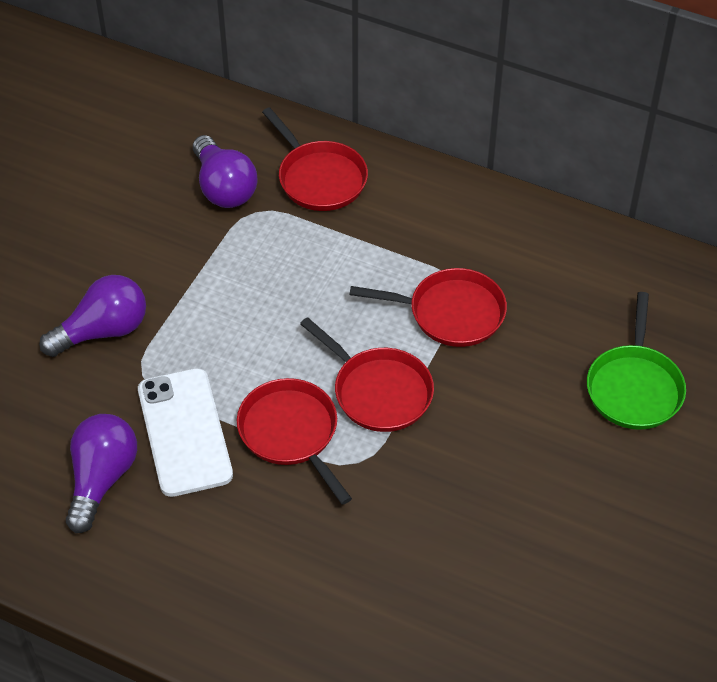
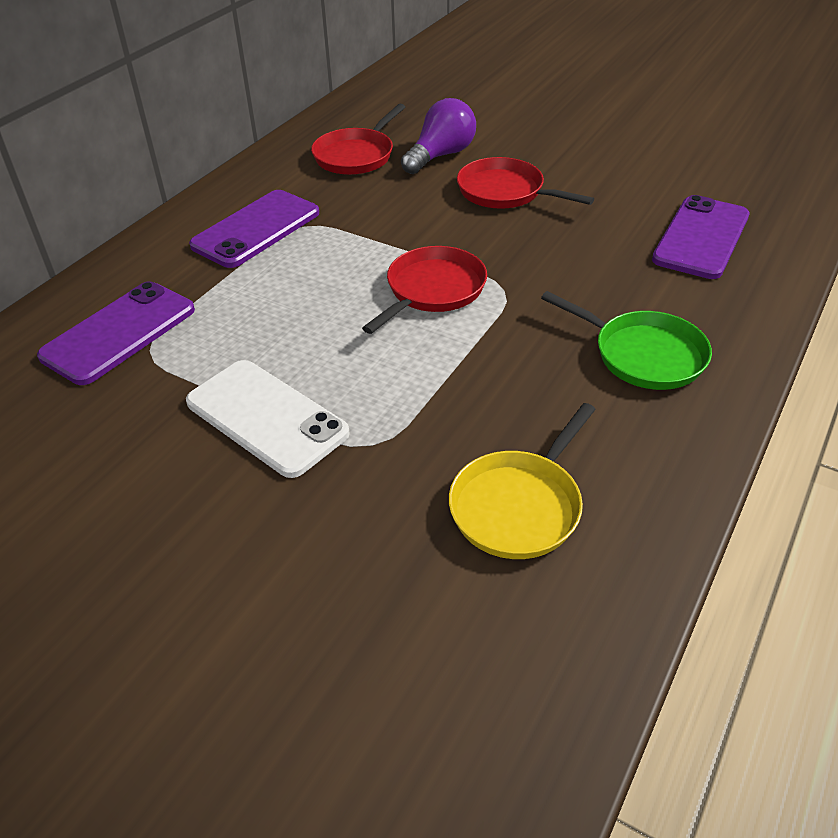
purple light bulb: [39,275,146,357] [66,414,137,533] [193,135,258,208] = 3 -> [401,98,476,174] = 1
purple phone: none = 0 -> [37,282,195,385] [189,190,319,268] [652,195,749,279] = 3
red pan: [237,378,352,505] [262,107,368,211] [300,317,434,432] [349,268,507,347] = 4 -> [311,104,405,175] [362,246,487,334] [457,157,594,209] = 3
yellow pan: none = 0 -> [449,403,596,559] = 1

